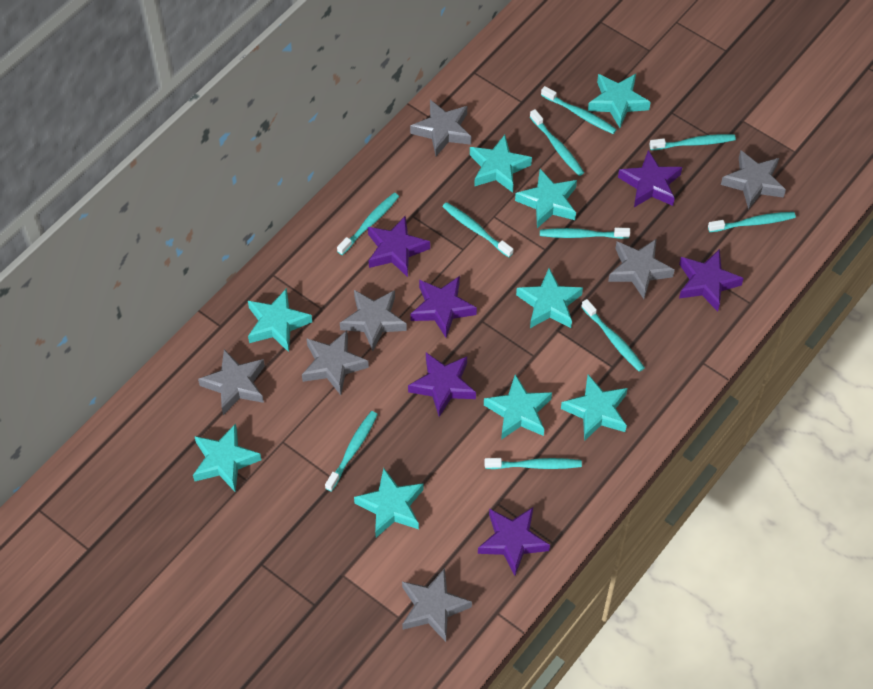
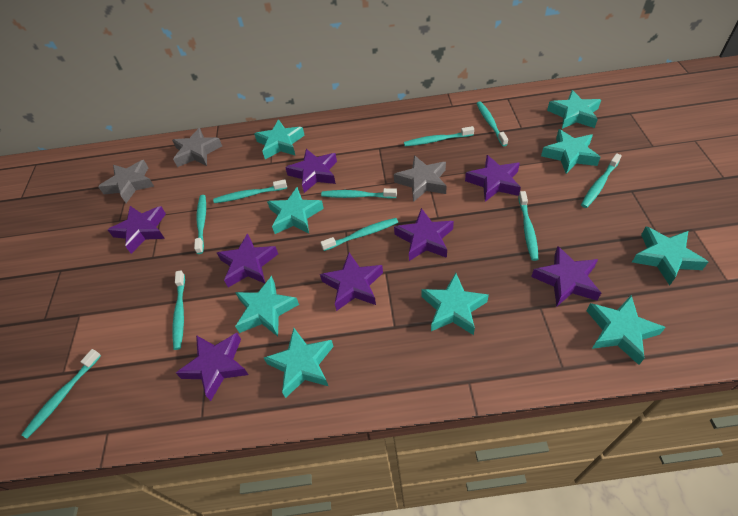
grey star: [198,349,265,415] [302,330,369,395] [340,290,407,351] [402,568,472,642] [410,100,471,156] [608,239,675,299] [721,151,786,210] = 7 -> [98,160,154,203] [172,128,222,167] [394,155,447,202] = 3
purple star: [368,216,430,277] [408,352,476,417] [410,276,477,338] [478,507,550,576] [618,150,682,207] [679,249,744,312] = 6 -> [108,206,166,254] [176,333,249,401] [217,233,278,287] [285,149,337,193] [320,253,383,311] [394,208,454,261] [465,155,521,202] [531,246,601,307] = 8

